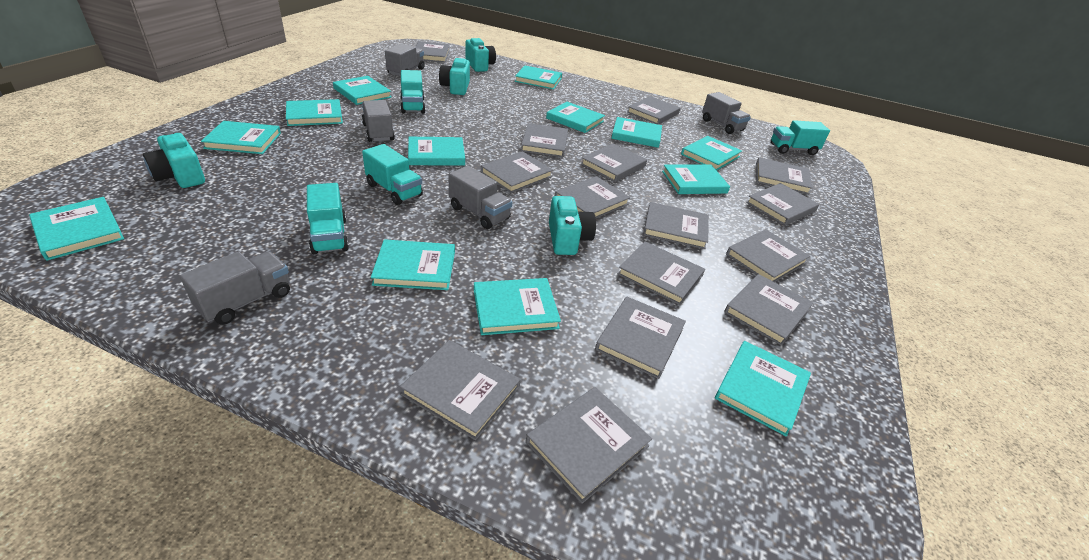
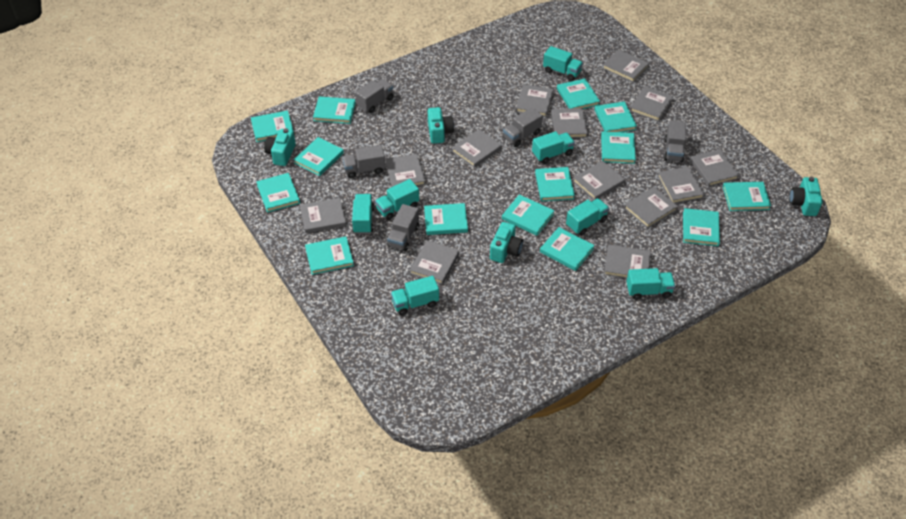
grey book: [400,340,521,440] [415,41,450,62] [481,151,553,193] [521,123,568,157] [526,387,652,504] [555,176,630,218] [581,143,647,182] [595,297,686,379] [618,241,705,305] [627,96,680,125] [643,202,709,249] [724,274,813,346] [726,229,810,282] [746,183,819,226] [756,157,813,194] = 15 -> [300,198,346,233] [385,154,426,187] [410,240,459,285] [452,129,502,168] [516,84,553,117] [551,108,588,138] [573,161,625,200] [603,50,649,82] [604,245,651,279] [624,187,678,228] [630,86,673,122] [658,167,705,203] [690,149,739,187] = 13
turquoise book: [29,197,124,261] [201,121,281,154] [286,99,343,126] [333,76,392,105] [371,239,455,290] [408,137,465,165] [474,278,561,335] [515,66,562,89] [546,102,605,133] [611,117,662,148] [662,164,730,194] [681,136,742,171] [715,341,811,437] = 13 -> [251,110,293,142] [256,173,300,213] [294,137,344,176] [305,236,354,275] [313,96,356,124] [424,203,468,235] [502,195,554,236] [535,167,575,202] [540,227,595,271] [557,78,600,109] [594,101,637,132] [601,131,636,164] [683,208,720,246] [723,182,771,211] = 14
turquoise truck: [307,183,349,254] [362,144,423,205] [400,70,426,114] [771,120,830,155] = 4 -> [352,194,374,234] [375,179,419,220] [391,276,439,315] [532,131,575,164] [543,46,583,81] [566,198,609,236] [626,268,675,300] = 7

